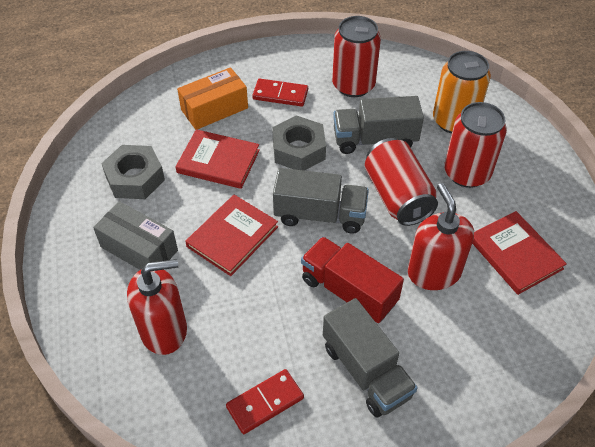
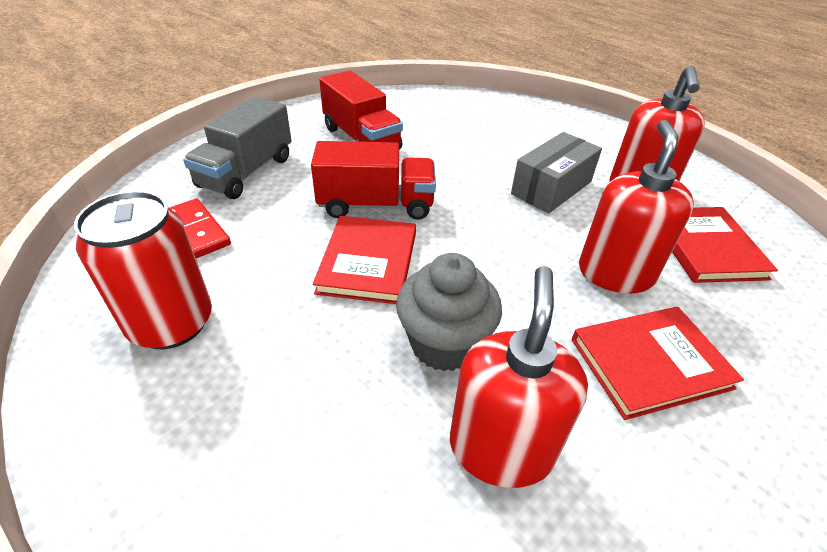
grey cupcake: none = 0 -> [396,253,502,371] = 1
grey nut: [101,145,165,199] [272,115,326,171] = 2 -> none = 0
grey truck: [273,168,369,234] [323,298,418,418] [333,96,424,154] = 3 -> [183,96,292,199] = 1
orange box: [177,67,248,130] = 1 -> none = 0
orange can: [433,51,491,133] = 1 -> none = 0
red can: [332,16,381,97] [365,138,438,226] [444,102,507,188] = 3 -> [74,191,212,349] = 1
red domino: [226,369,304,434] [252,79,308,107] = 2 -> [169,198,231,258] = 1
red soap dispenser: [127,259,187,355] [408,183,474,290] = 2 -> [450,266,588,488] [579,120,694,294] [609,66,705,181] = 3
red truck: [301,237,404,323] = 1 -> [311,141,436,220] [319,71,403,150] = 2

